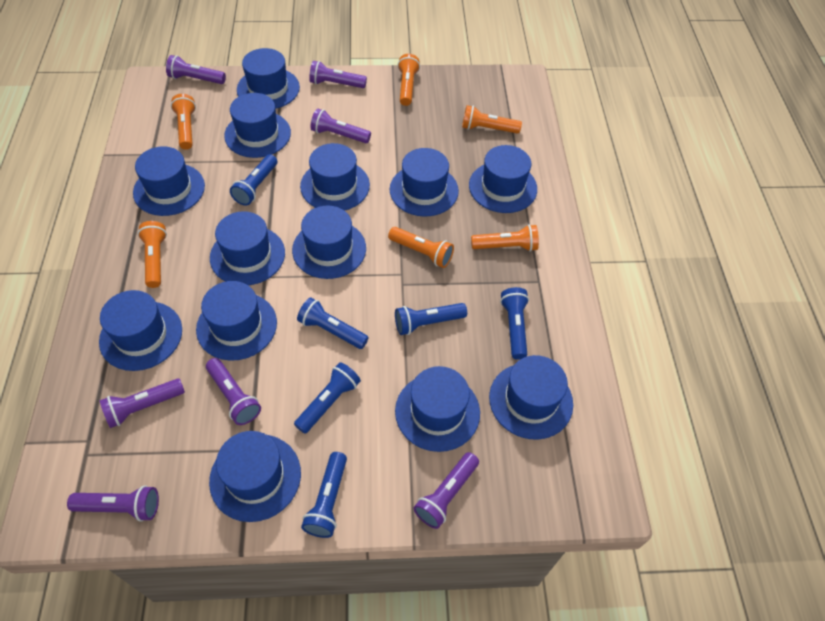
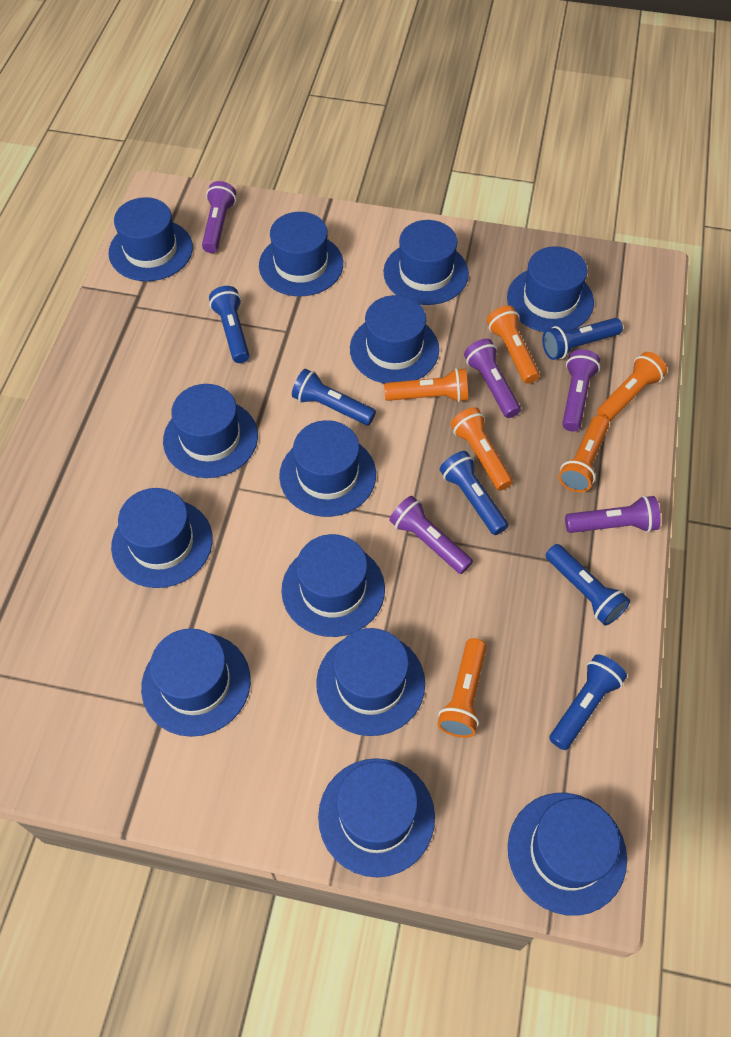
purple flashlight: [67,485,159,522] [100,379,185,428] [166,55,226,84] [206,358,261,425] [309,61,367,88] [310,108,371,143] [414,452,479,529] = 7 -> [202,181,236,253] [389,496,473,574] [464,339,521,418] [562,349,600,432] [565,496,661,533] = 5

